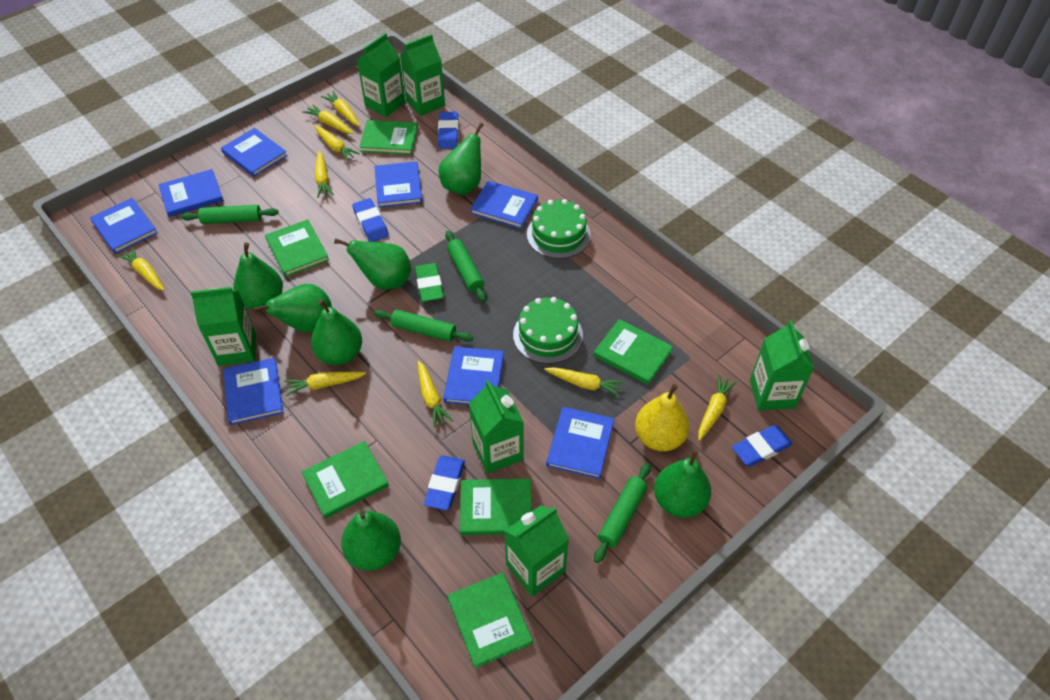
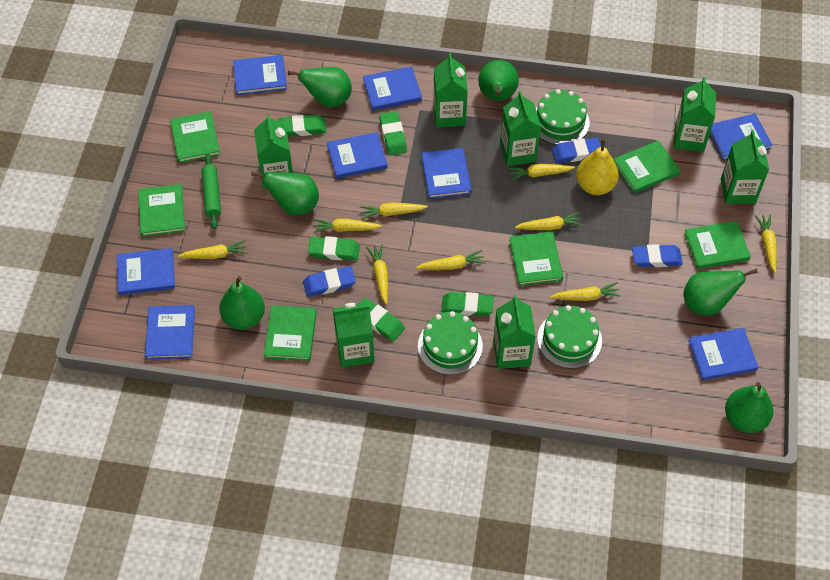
blue eraser: [352,198,389,242] [424,456,465,510] [438,112,459,149] [732,425,793,467] = 4 -> [303,266,356,297] [552,138,601,163] [632,244,683,267] = 3
green cake: [513,297,583,364] [527,199,591,259] = 2 -> [418,311,483,375] [536,89,590,145] [537,305,602,369] = 3
green carton: [190,287,256,366] [357,33,406,117] [400,34,445,116] [469,380,524,474] [504,505,569,597] [750,320,814,411] = 6 -> [254,114,293,189] [333,303,374,368] [433,53,468,127] [493,295,536,369] [500,91,541,166] [674,77,716,152] [721,130,769,204] = 7
green eraser: [415,263,444,302] = 1 -> [278,115,326,137] [308,236,360,261] [359,298,405,342] [379,111,407,156] [441,292,494,316] = 5
green pear: [233,243,283,310] [253,284,332,333] [311,299,362,365] [334,238,411,290] [341,510,401,571] [439,123,483,195] [654,449,711,518] = 7 -> [219,276,265,330] [251,171,319,215] [288,67,352,107] [478,60,519,101] [683,269,758,315] [725,382,773,433] = 6
green rolling pin: [181,205,279,224] [374,309,473,342] [445,231,486,302] [594,463,651,563] = 4 -> [201,154,221,230] = 1

